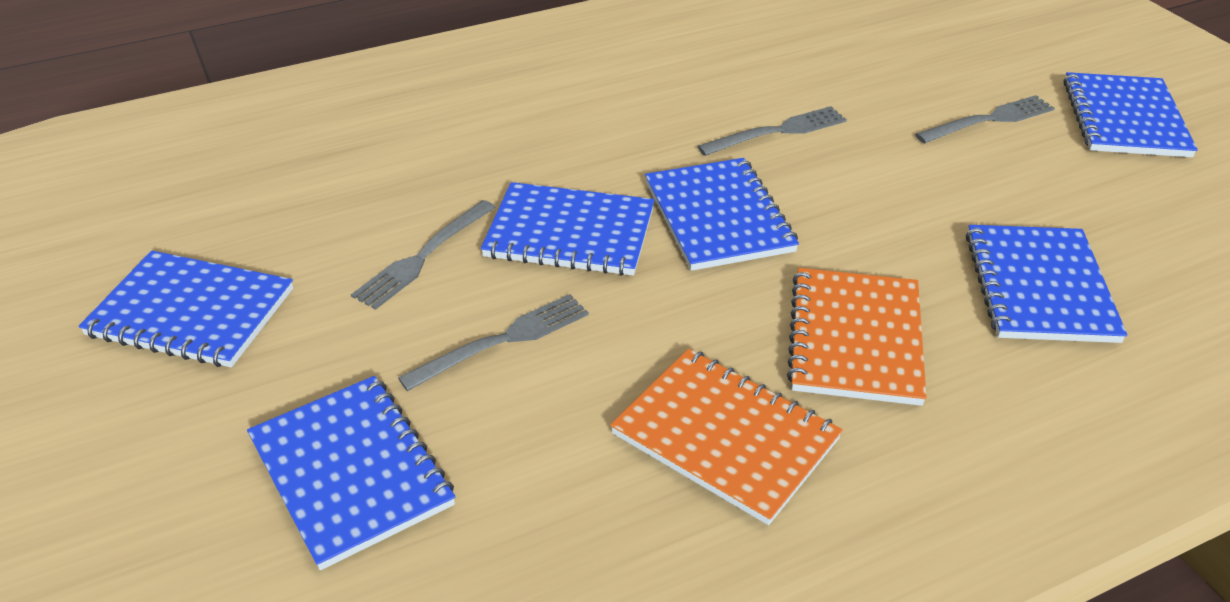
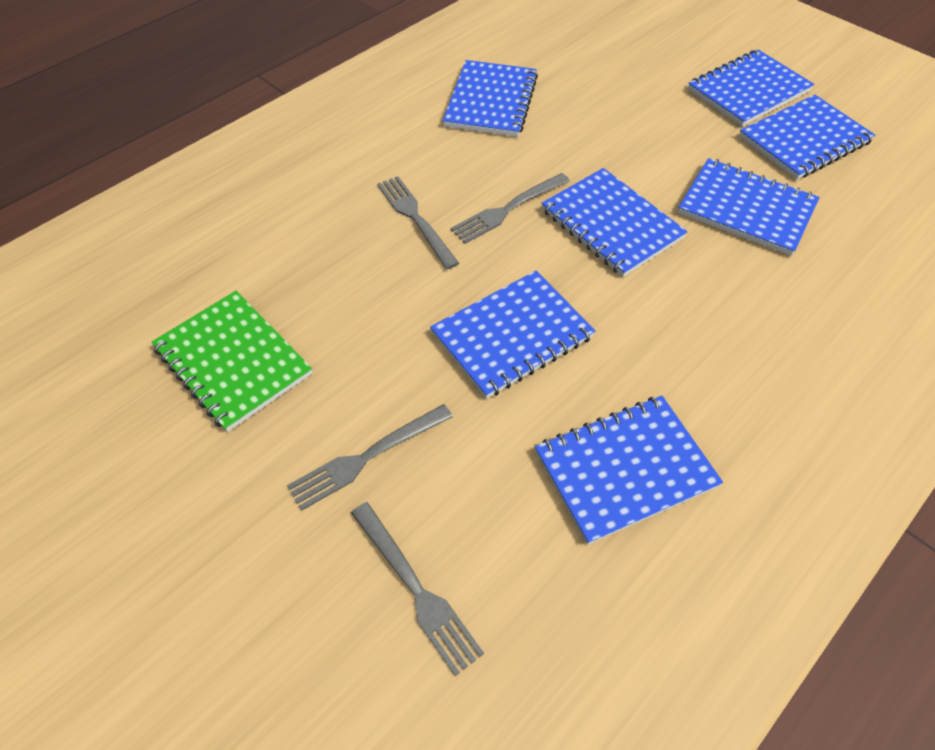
blue notebook: [79,251,293,367] [247,376,455,570] [481,182,654,276] [645,158,799,271] [966,225,1127,343] [1064,72,1198,157] = 6 -> [430,271,596,399] [443,60,538,137] [535,396,723,545] [541,168,688,277] [678,158,820,256] [688,49,814,126] [739,95,875,180] = 7
green notebook: none = 0 -> [152,291,312,432] = 1
orange notebook: [610,349,843,525] [787,268,927,406] = 2 -> none = 0

